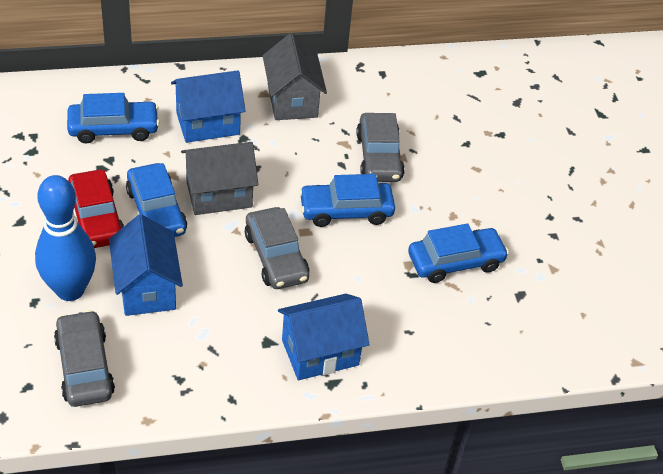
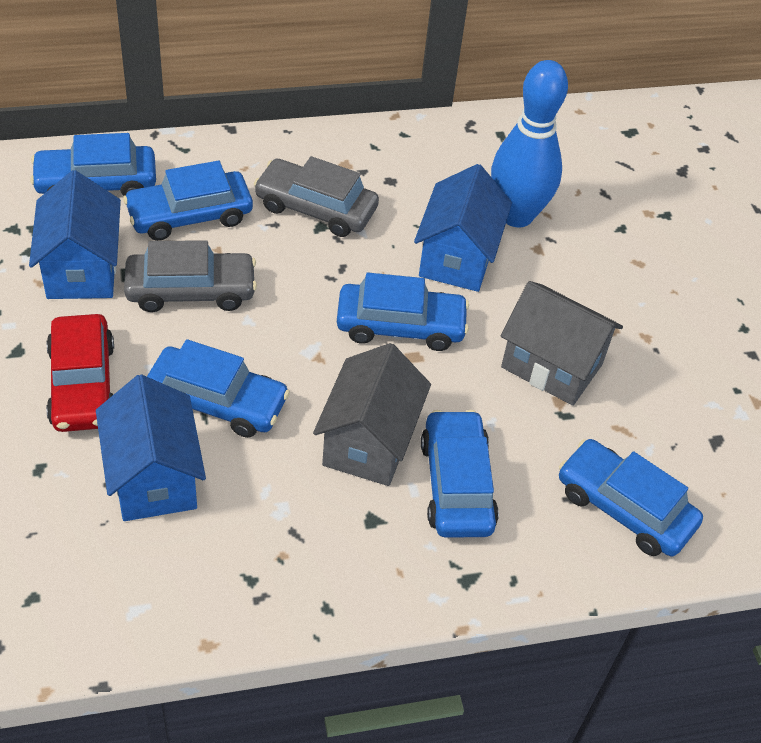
blue car: [67,93,160,144] [126,163,187,237] [299,174,395,227] [408,223,509,283] = 4 -> [30,133,156,196] [123,161,253,241] [147,339,290,438] [337,273,469,351] [421,410,499,538] [559,439,703,556] = 6
grey car: [54,310,115,407] [245,207,309,289] [356,113,405,182] = 3 -> [124,240,257,312] [254,156,379,237] = 2

